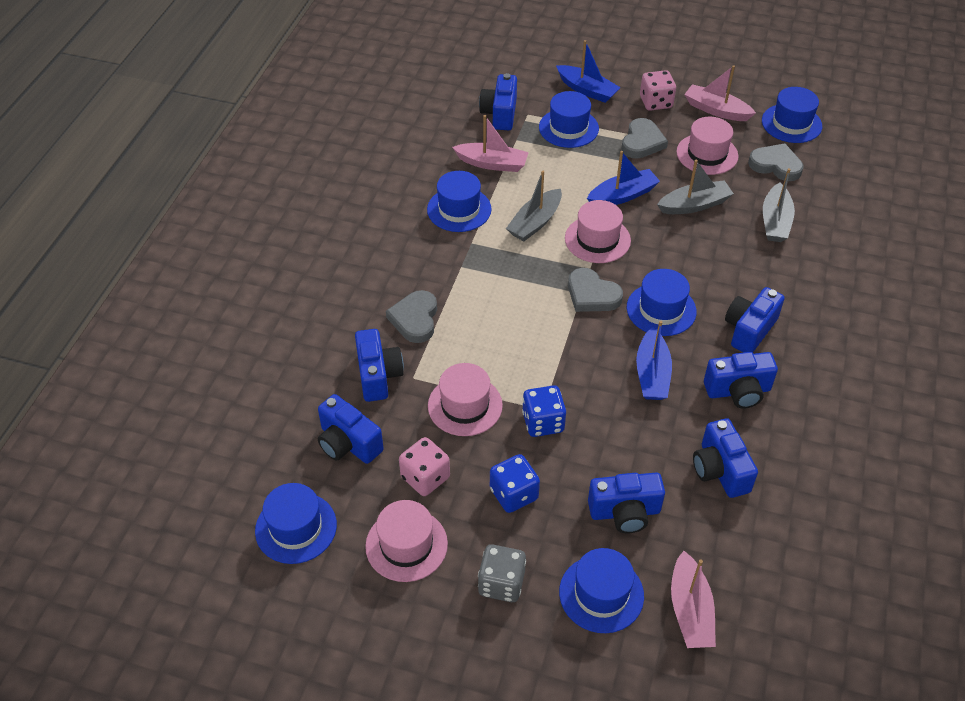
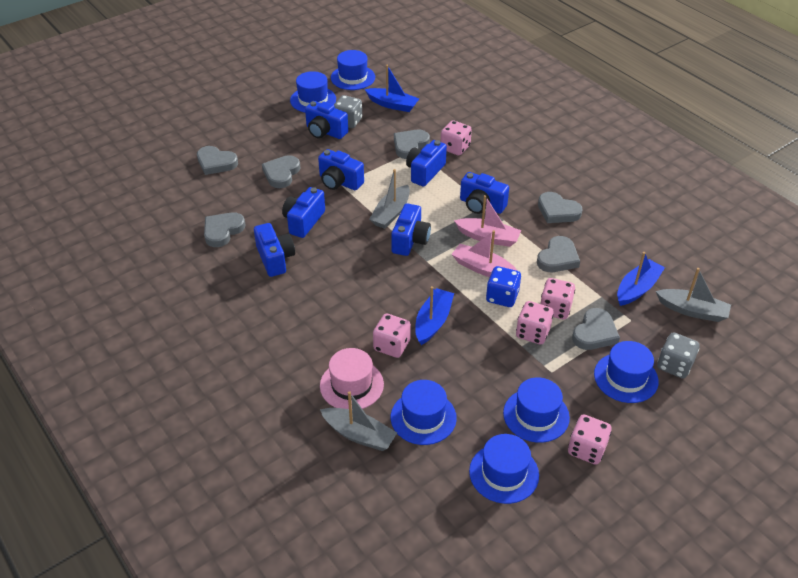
blue dice: [490,454,540,513] [522,385,566,437] = 2 -> [486,266,521,307] = 1
grey dice: [478,544,526,602] = 1 -> [334,95,362,128] [657,332,700,379] = 2
grey heart: [386,290,437,343] [568,268,623,312] [621,118,668,159] [748,143,804,181] = 4 -> [197,146,238,175] [204,212,245,247] [262,155,300,188] [394,130,430,159] [537,236,580,272] [538,192,583,223] [572,308,620,350] = 7
pink boat: [452,115,529,172] [671,551,716,648] [684,65,756,121] = 3 -> [452,230,517,277] [454,195,521,247] = 2
pink dice: [399,437,450,496] [640,70,676,111] = 2 -> [373,313,411,358] [441,120,472,155] [516,301,554,344] [540,278,575,319] [568,414,612,465] = 5
pink hat: [365,500,448,582] [428,363,503,436] [565,200,631,263] [676,117,738,175] = 4 -> [320,348,384,409] = 1

